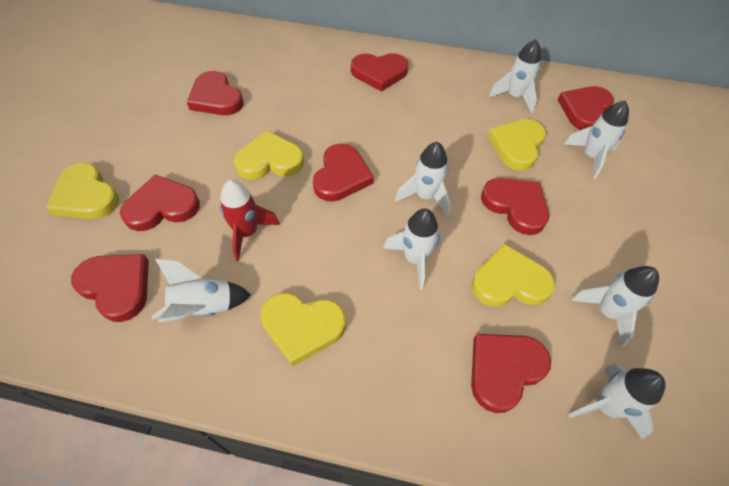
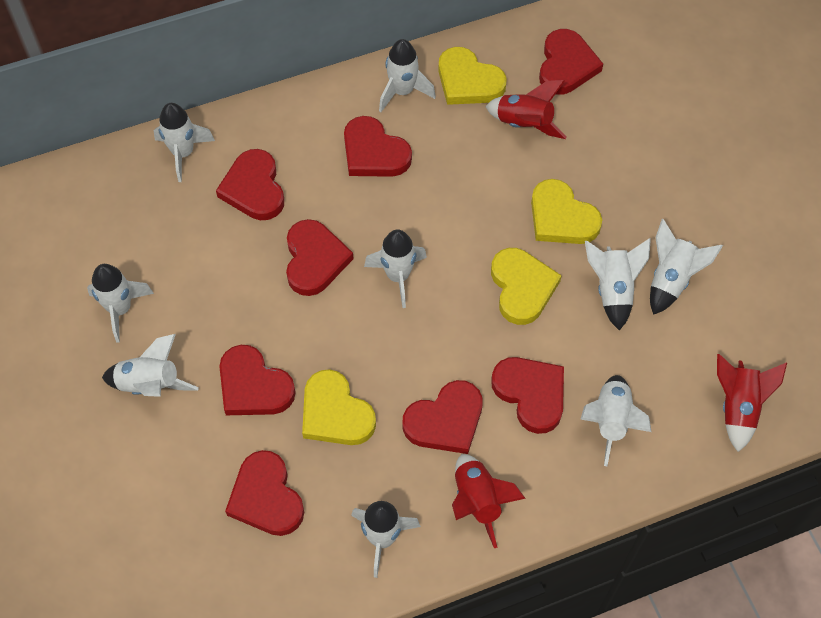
red rocket: [220,180,280,261] = 1 -> [452,454,526,548] [485,80,567,139] [717,354,787,452] = 3
white rocket: [152,259,251,322] [383,208,443,290] [395,142,451,216] [489,39,541,113] [564,101,629,179] [568,364,666,440] [570,266,659,347] = 7 -> [87,264,154,343] [102,334,199,397] [154,103,215,182] [351,501,421,578] [364,229,427,308] [379,39,436,112] [581,375,651,466] [585,238,651,331] [650,219,723,315] = 9
yellow heart: [46,163,119,219] [234,131,304,180] [260,293,346,367] [472,244,555,307] [488,119,546,171] = 5 -> [302,369,376,445] [438,47,507,105] [491,248,562,325] [531,179,602,244] = 4

